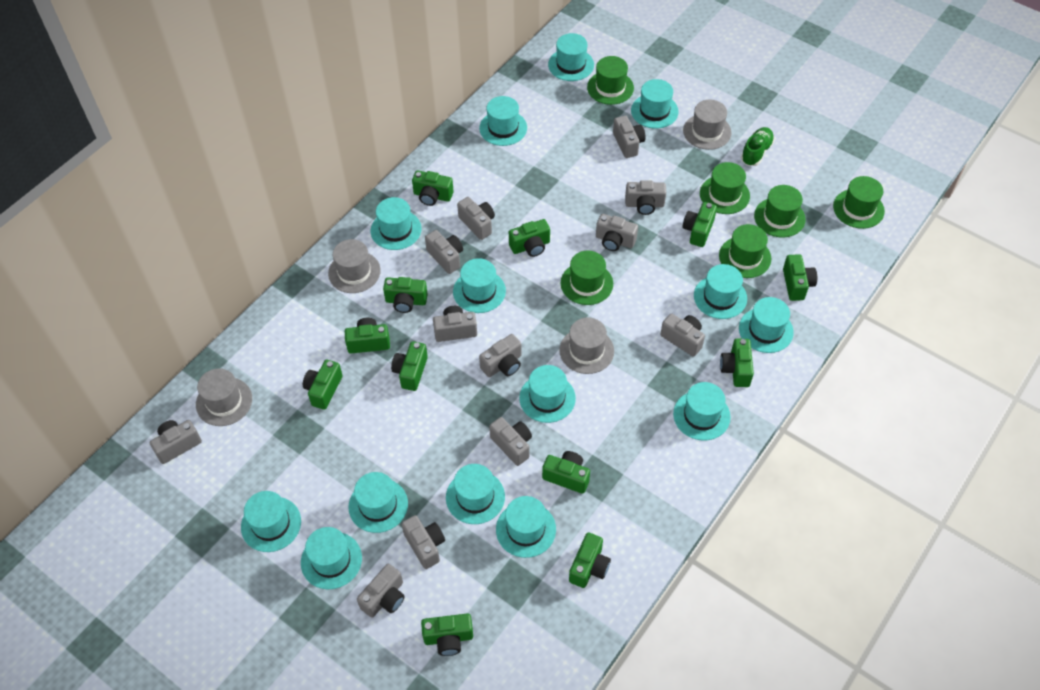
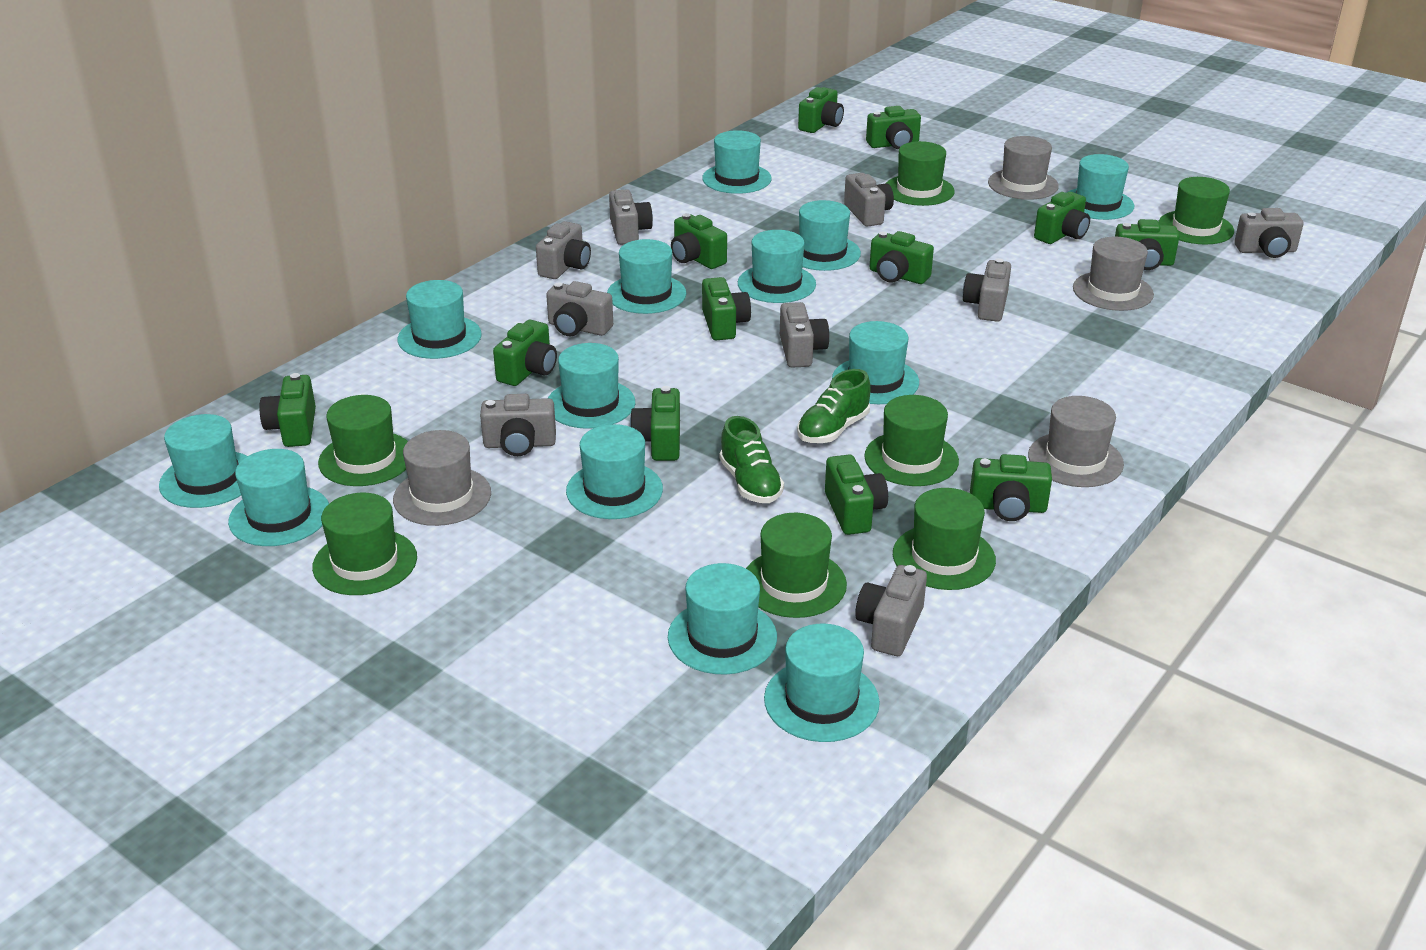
green hat: [561,250,613,305] [587,56,634,105] [700,162,750,214] [719,224,771,278] [754,185,806,238] [833,176,885,229] = 6 -> [312,493,417,595] [318,395,408,486] [746,513,847,618] [864,395,959,486] [886,141,955,206] [893,488,996,590] [1159,177,1234,245] = 7
green shoe: [741,127,775,166] = 1 -> [720,416,784,503] [797,369,871,443] = 2
grey camera: [150,420,202,464] [357,564,405,618] [401,515,445,569] [425,230,463,274] [433,306,477,342] [457,197,495,240] [479,334,522,377] [489,417,532,466] [596,214,638,251] [613,116,646,158] [625,180,666,215] [661,313,705,357] = 12 -> [480,394,556,456] [536,221,591,279] [546,281,613,336] [609,189,653,245] [780,302,829,368] [844,173,894,227] [855,565,927,656] [963,258,1011,322] [1234,208,1303,258] = 9
turquoise hat: [241,491,301,552] [301,527,362,589] [348,472,408,533] [370,197,421,250] [446,464,505,524] [453,258,506,313] [479,96,527,146] [496,496,556,558] [519,365,576,423] [548,33,594,81] [631,79,679,129] [673,382,731,441] [694,264,747,319] [739,297,794,353] = 14 -> [159,414,247,508] [228,449,329,546] [397,280,482,359] [548,343,635,429] [566,424,663,519] [607,239,686,314] [668,563,777,674] [702,130,772,194] [738,230,816,303] [764,624,880,742] [799,200,861,271] [832,321,919,404] [1066,154,1134,220] = 13

